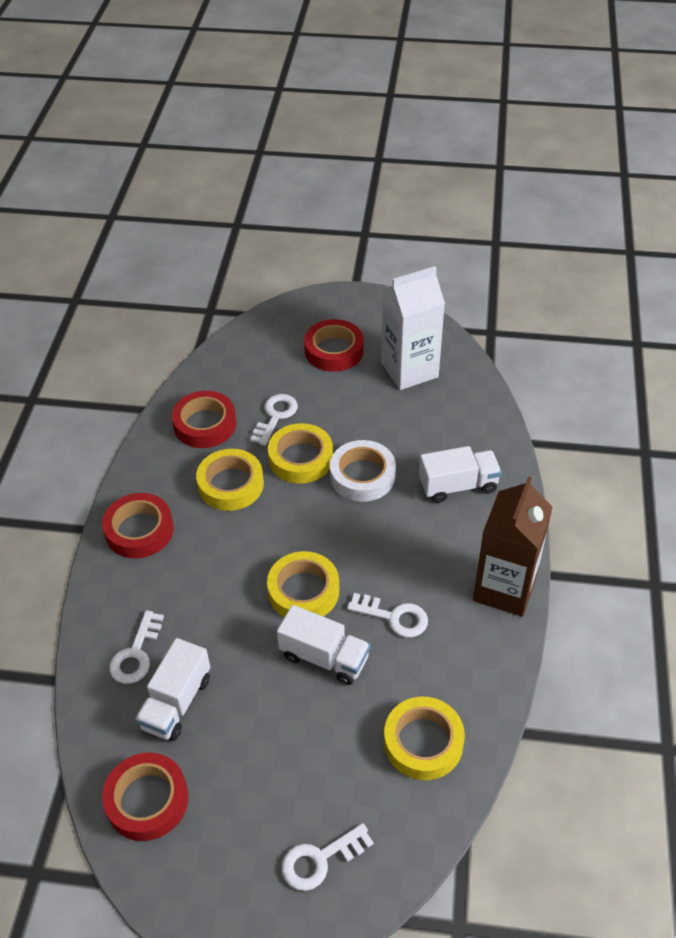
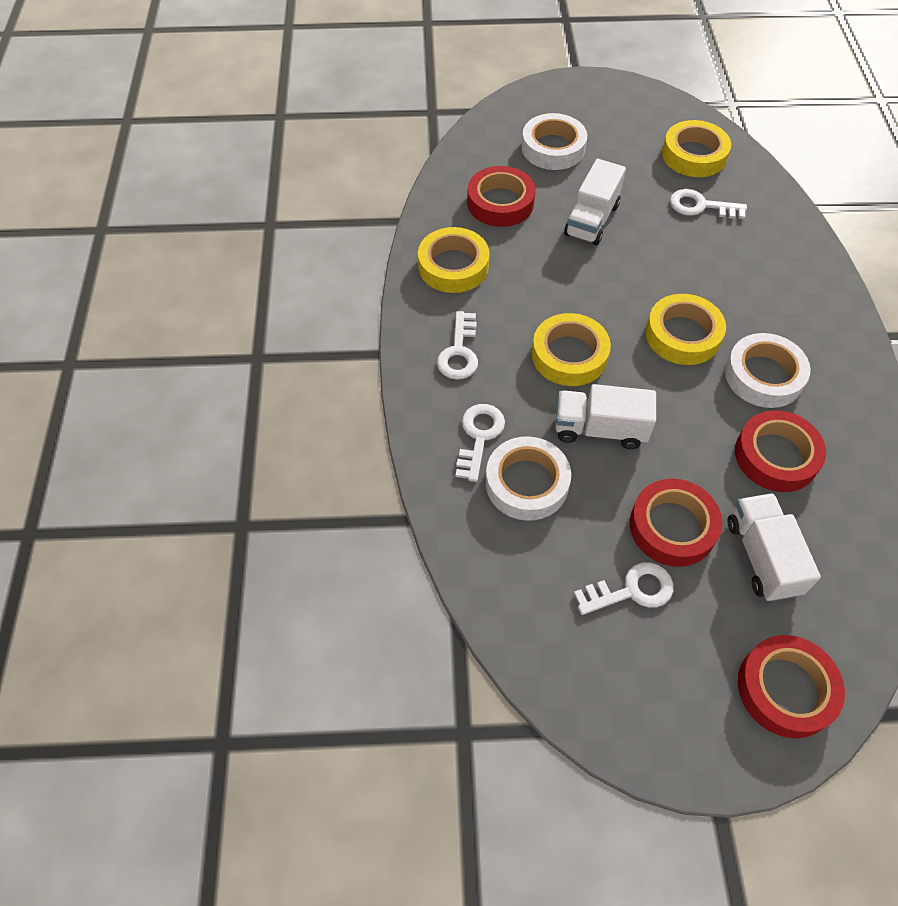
brown carton: [473,476,553,617] = 1 -> none = 0
white carton: [381,266,445,390] = 1 -> none = 0
white tape: [330,440,396,502] = 1 -> [485,436,571,521] [521,113,587,170] [725,333,811,408] = 3

